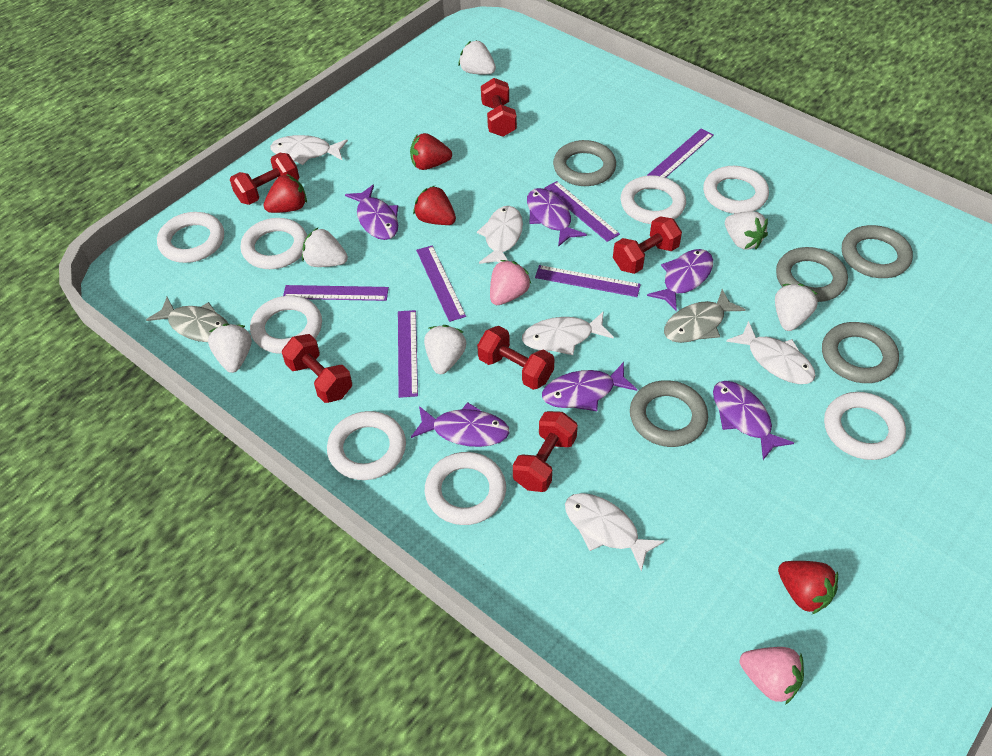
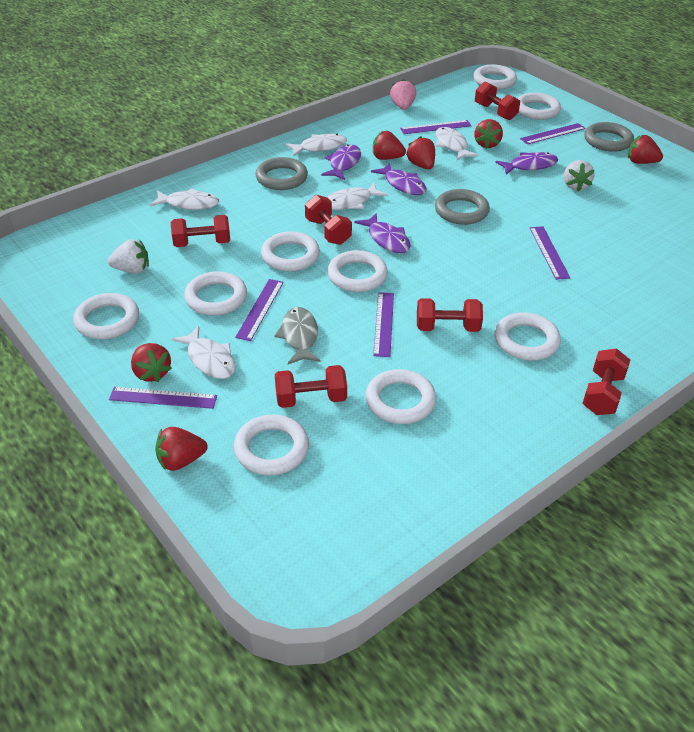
grey fish: [146,297,229,342] [664,289,746,343] = 2 -> [275,307,321,364] = 1
grey ring: [553,140,616,186] [630,380,708,447] [776,247,848,302] [822,322,899,383] [842,225,913,278] = 5 -> [255,157,308,190] [435,189,490,225] [584,122,634,152] = 3
pink strawberry: [490,260,531,305] [740,647,804,705] = 2 -> [390,79,416,110] = 1
purple fish: [345,185,398,240] [411,402,510,447] [527,188,587,247] [542,362,637,411] [647,249,713,311] [713,381,794,460] = 6 -> [321,145,361,180] [354,213,411,253] [371,163,427,195] [495,152,558,175] = 4
red strawberry: [263,174,307,213] [410,133,452,170] [413,186,456,225] [778,561,838,614] = 4 -> [131,343,172,382] [155,427,208,471] [373,131,406,160] [406,136,435,169] [474,119,503,149] [628,135,663,164] = 6
white ring: [157,212,224,263] [240,218,307,269] [250,296,322,354] [327,411,406,480] [425,452,506,525] [621,175,686,224] [703,166,769,214] [824,392,906,460] = 8 -> [73,293,139,339] [184,271,247,316] [234,415,309,475] [261,231,320,271] [327,250,388,292] [365,369,436,424] [473,65,517,90] [495,312,561,361] [517,93,561,120] = 9
white strawberry: [208,324,252,373] [302,228,348,267] [424,325,466,374] [458,40,496,75] [725,211,768,250] [775,284,817,331] = 6 -> [108,239,149,274] [564,160,595,191] = 2

